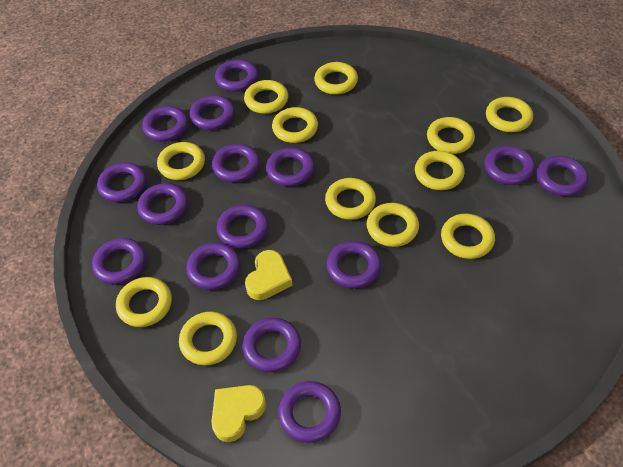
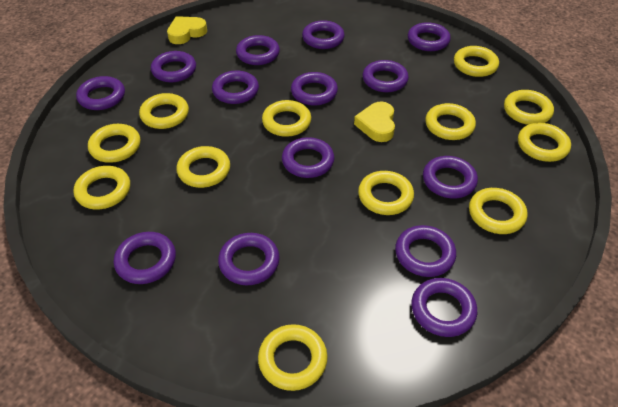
purple ring: [92,238,146,285] [97,162,146,202] [137,183,188,225] [142,106,188,141] [186,243,240,290] [190,95,235,130] [212,144,260,182] [215,59,258,92] [217,205,268,248] [242,318,301,372] [266,148,314,187] [278,381,341,443] [327,241,381,288] [485,146,535,185] [536,156,588,196] = 15 -> [76,76,125,110] [114,232,176,284] [151,51,196,82] [212,71,259,104] [218,233,280,285] [236,35,280,65] [282,137,334,178] [291,72,338,106] [302,20,345,49] [363,60,409,92] [395,225,456,277] [408,22,451,51] [411,278,477,337] [423,156,478,198] = 14

